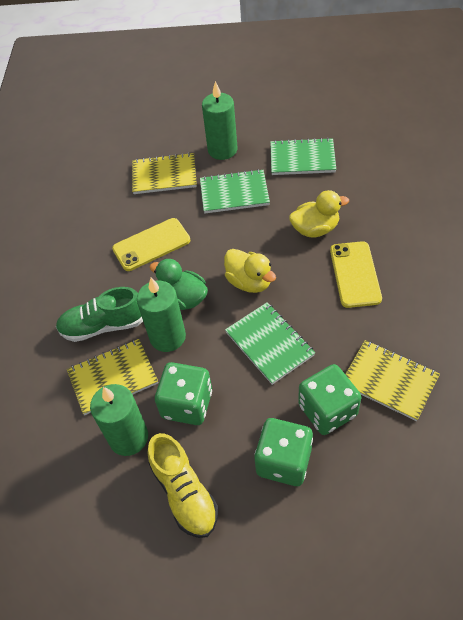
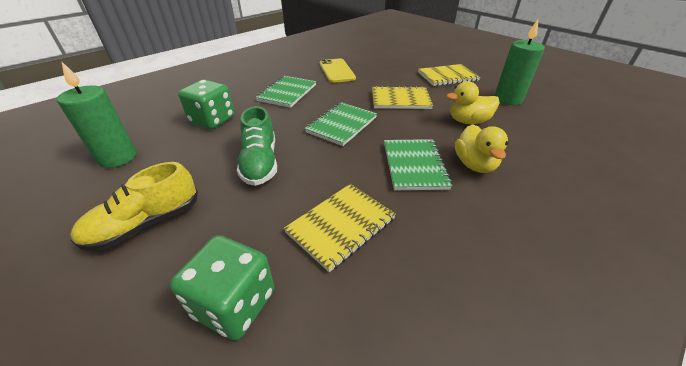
green candle: [90,384,148,456] [137,277,186,352] [202,81,237,160] = 3 -> [57,61,137,168] [494,20,545,105] = 2
green dice: [155,362,212,425] [254,418,313,486] [298,364,361,435] = 3 -> [170,235,274,340] [178,80,234,129] = 2
green duck: [150,259,208,310] = 1 -> none = 0
yellow phone: [112,218,190,271] [330,241,382,308] = 2 -> [320,58,356,83] = 1

